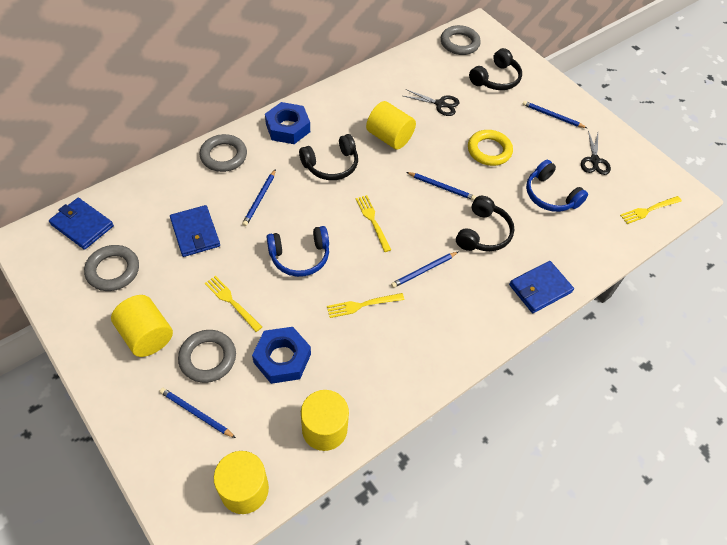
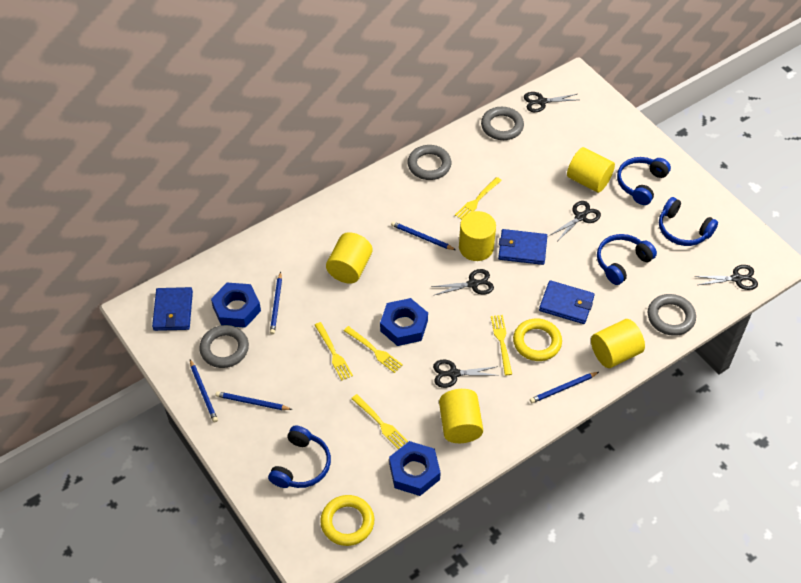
black headphones: [299,134,358,180] [456,196,514,251] [469,48,522,90] = 3 -> none = 0
black scissors: [404,89,459,116] [581,130,611,175] = 2 -> [431,269,494,296] [433,359,499,388] [524,92,578,112] [551,201,601,240] [694,265,758,290] = 5
blue headphones: [266,226,329,277] [526,160,588,212] = 2 -> [268,426,331,488] [597,234,657,285] [617,157,671,205] [659,197,718,246] = 4
blue nut: [252,327,311,384] [265,102,310,144] = 2 -> [211,283,261,328] [380,298,428,346] [389,441,441,496] = 3
yellow cylinder: [111,295,173,357] [214,451,269,514] [301,390,349,451] [366,101,416,150] = 4 -> [326,232,373,283] [439,389,483,443] [459,211,496,261] [567,147,615,193] [591,319,645,368] = 5
yellow fork: [205,276,262,332] [327,293,404,318] [356,195,391,252] [620,196,682,224] = 4 -> [315,322,353,380] [344,326,403,373] [351,394,408,449] [455,177,502,219] [491,315,512,375] = 5
yellow ring: [468,130,513,166] = 1 -> [320,495,374,546] [513,319,562,361] = 2

